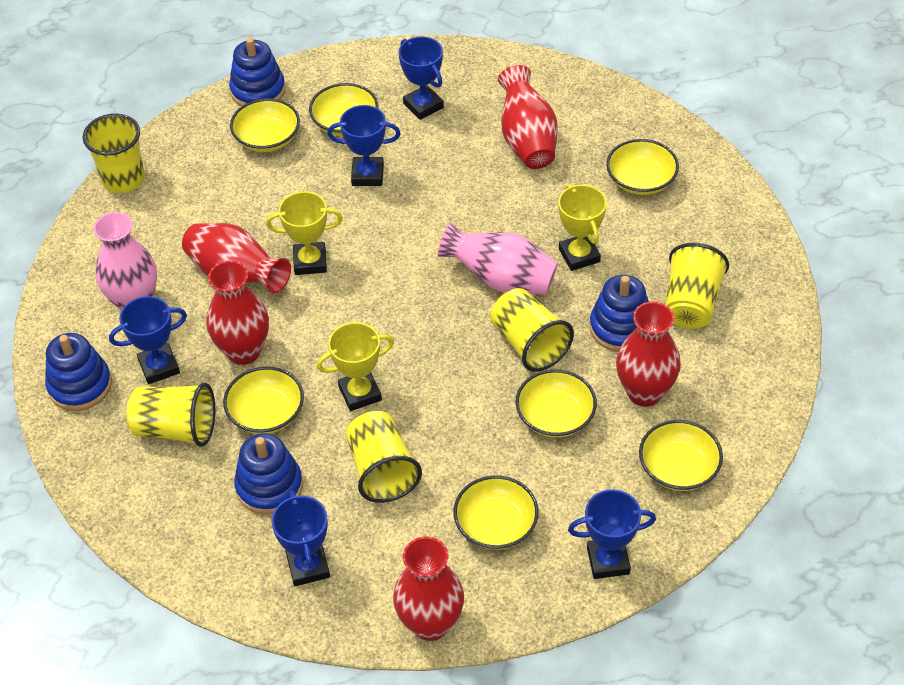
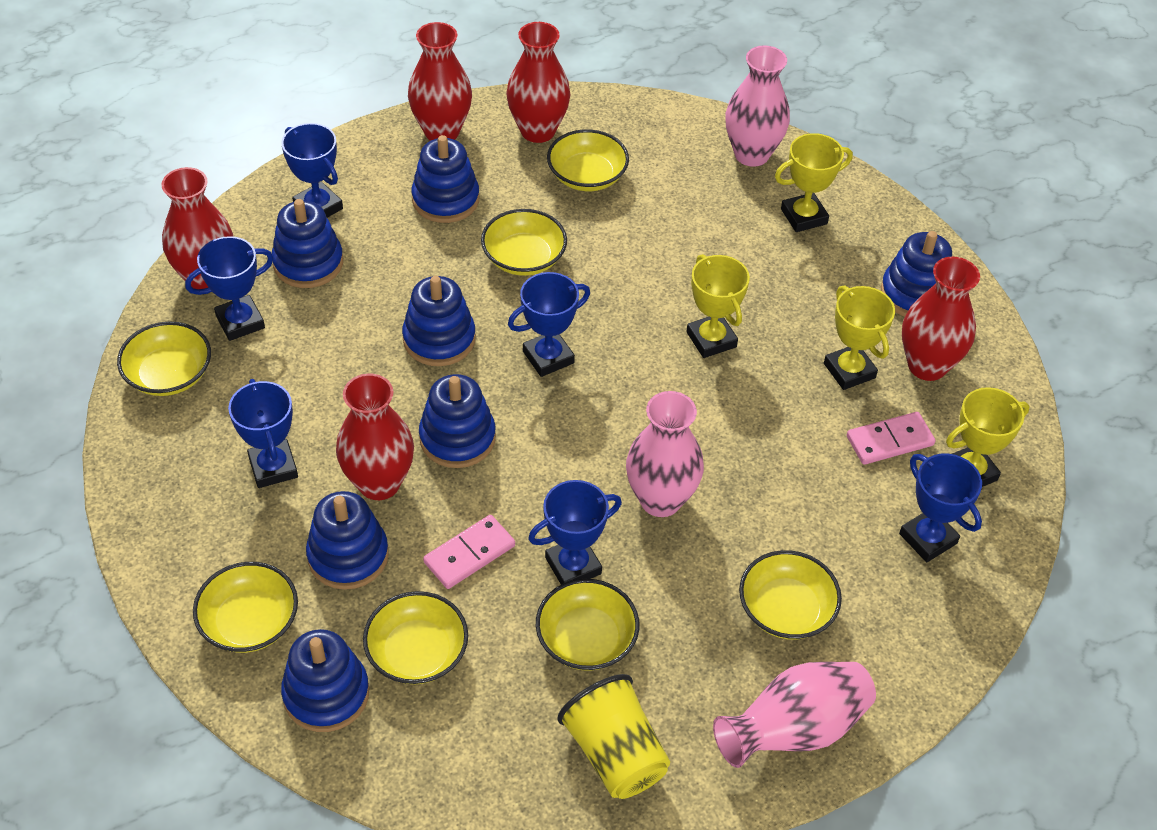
blue stacking toy: [45,333,112,411] [229,37,285,106] [234,433,303,515] [590,275,648,352] = 4 -> [272,199,343,288] [281,629,369,732] [306,491,389,590] [402,276,476,366] [411,135,479,223] [419,374,496,468] [881,231,952,317] = 7
blue trophy: [109,296,187,384] [271,491,330,586] [327,105,401,186] [398,36,444,120] [568,489,656,579] = 5 -> [185,236,273,341] [228,379,298,488] [281,123,343,218] [508,272,590,377] [528,480,622,585] [899,453,982,562] = 6
pink domino: none = 0 -> [423,515,515,589] [847,412,935,465] = 2
pink vase: [93,212,157,311] [438,222,558,294] = 2 -> [626,391,704,517] [713,662,876,768] [725,45,790,167] = 3
yellow cup: [83,114,145,193] [127,382,215,447] [346,411,422,503] [490,288,574,372] [665,243,729,329] = 5 -> [557,674,670,799] = 1
yellow trophy: [266,191,343,275] [317,322,394,411] [558,184,607,271] = 3 -> [686,254,750,358] [775,133,853,232] [824,285,895,390] [946,387,1030,487] = 4

